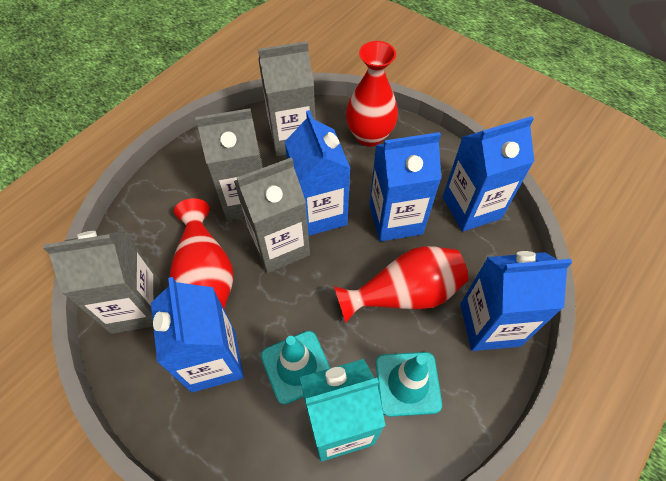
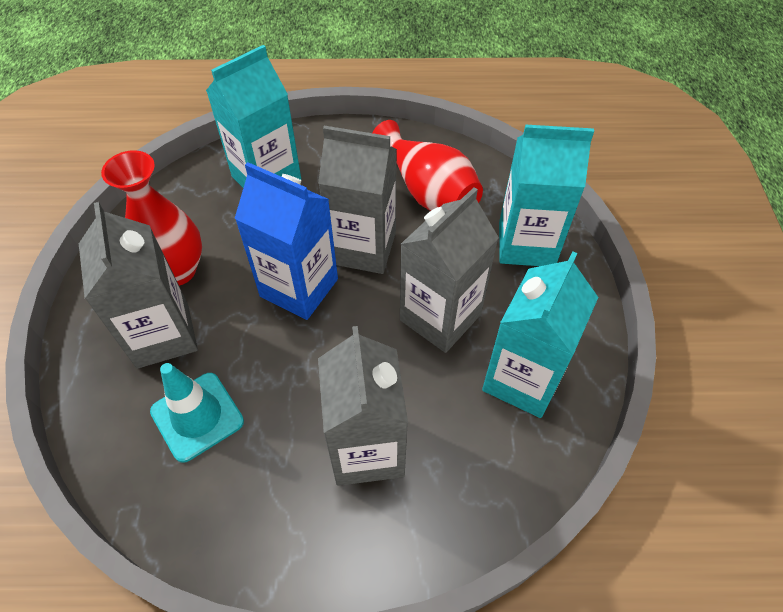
blue carton: [151,277,244,392] [285,110,351,236] [369,132,441,242] [442,116,535,232] [460,251,572,351] = 5 -> [234,162,338,320] = 1
red vase: [170,198,233,308] [334,246,468,323] [346,41,398,147] = 3 -> [101,150,202,286] [372,120,483,211] = 2
turquoise carton: [299,359,386,462] = 1 -> [206,45,301,188] [482,252,598,418] [499,125,594,266] = 3
turquoise traffic cone: [261,331,330,405] [376,352,442,417] = 2 -> [150,363,244,463] = 1

